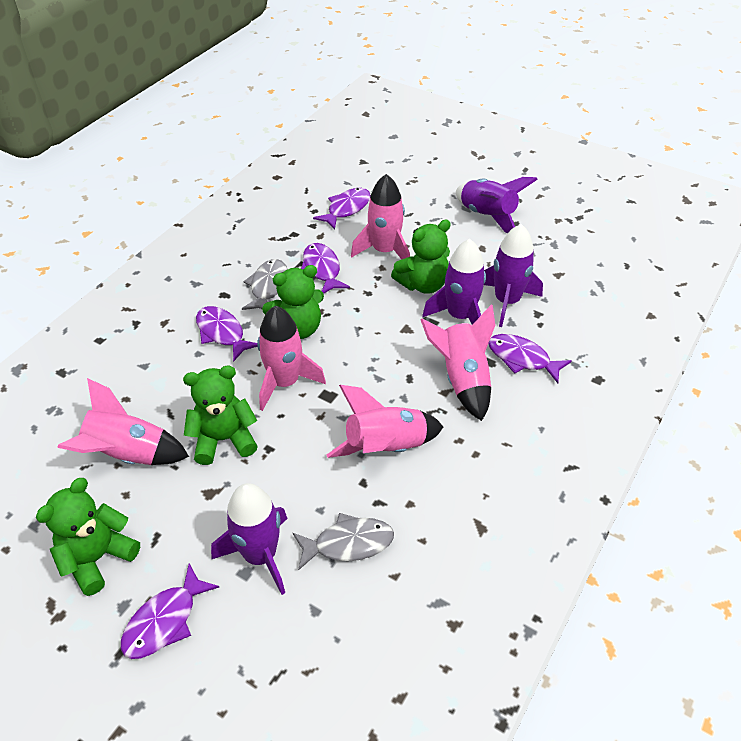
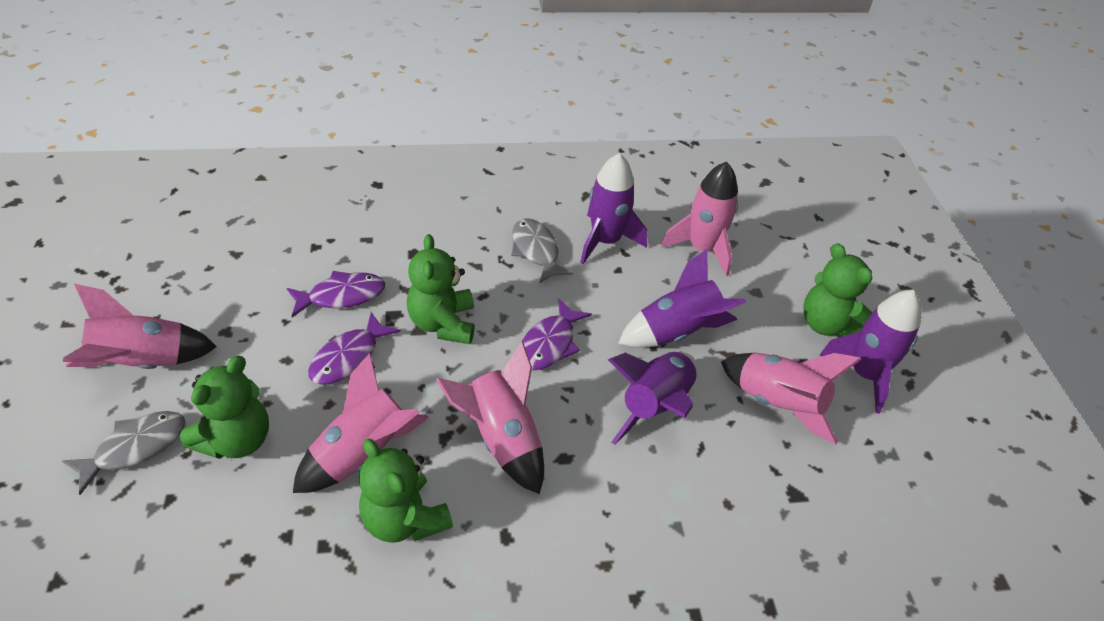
purple fish: [121,563,219,659] [196,306,257,361] [301,243,350,294] [313,188,371,230] [488,334,572,383] = 5 -> [287,271,385,317] [308,312,401,385] [522,298,592,370] = 3

